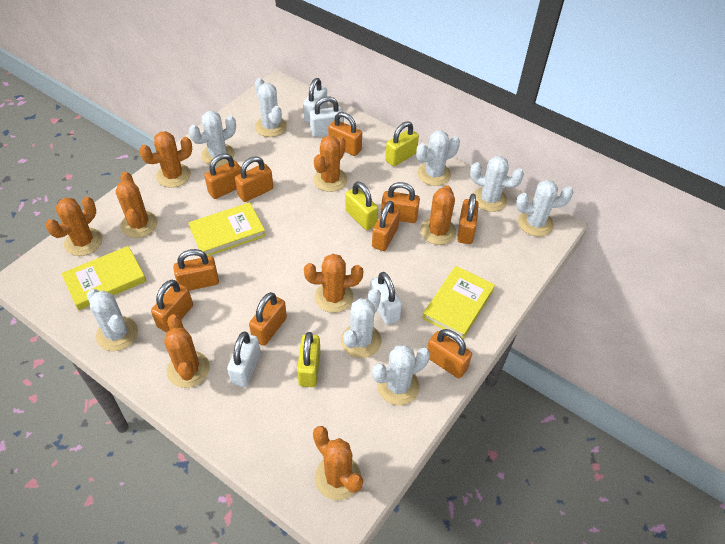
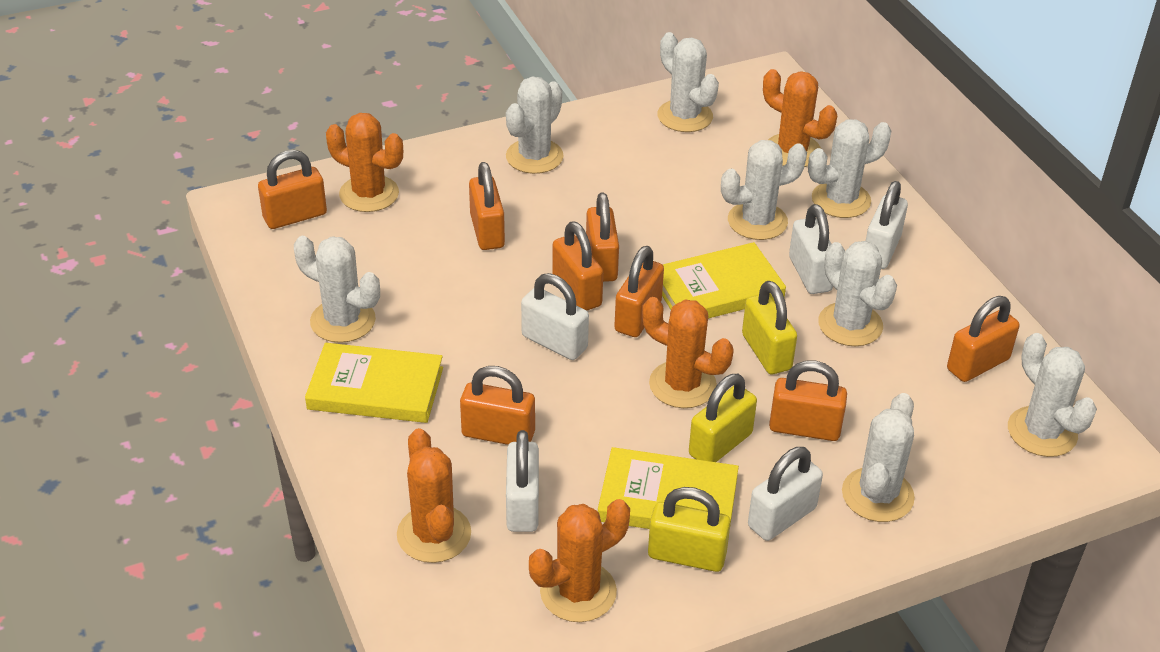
orange cactus: [46,196,102,256] [115,172,157,238] [139,131,192,188] [164,314,210,388] [304,254,363,313] [313,136,347,192] [313,426,363,500] [420,185,456,245] = 8 -> [326,113,403,212] [397,428,471,563] [529,499,630,622] [642,297,734,408] [763,69,837,167] = 5
orange padlock: [151,280,193,332] [173,249,219,291] [204,153,241,199] [235,156,273,202] [249,292,287,346] [328,112,362,156] [372,201,400,251] [381,182,420,223] [427,329,472,378] [457,193,479,244] = 10 -> [258,150,327,229] [460,366,535,445] [469,162,505,250] [552,221,603,311] [586,193,619,282] [614,246,664,337] [769,361,847,441] [947,296,1020,382] = 8
white padlock: [227,332,261,387] [303,78,327,123] [310,96,344,137] [370,272,402,325] = 4 -> [506,430,539,532] [521,273,589,360] [748,447,823,541] [789,204,833,294] [866,181,908,269] = 5

